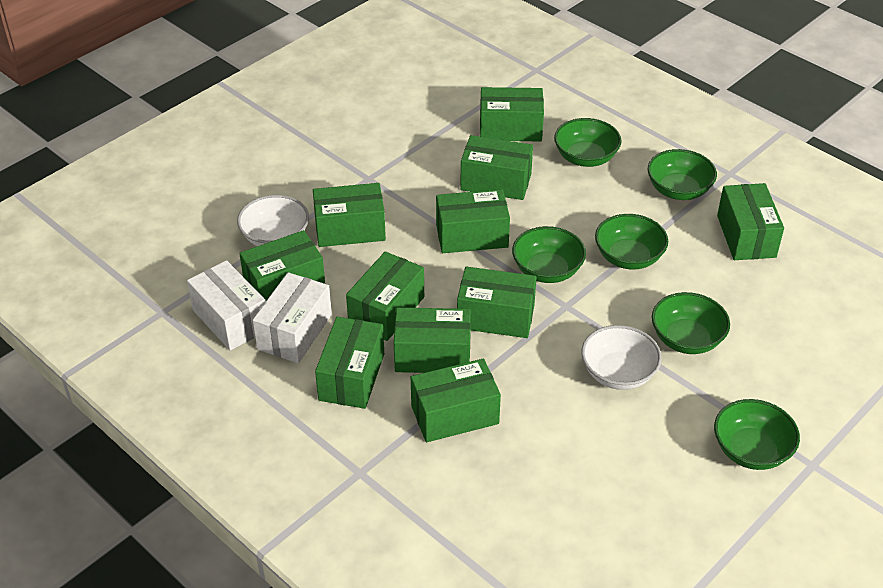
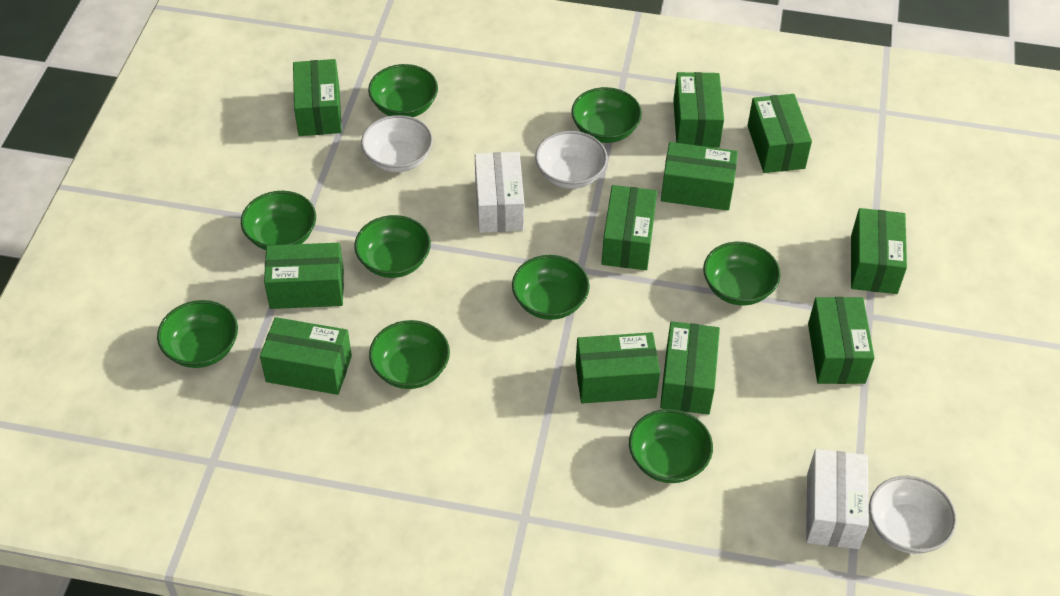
green bowl: [512,226,586,283] [554,118,621,167] [595,214,668,269] [648,149,717,200] [652,292,730,354] [714,399,800,470] = 6 -> [157,300,238,368] [241,191,316,250] [354,215,431,278] [368,64,438,117] [369,320,450,389] [512,255,590,320] [571,87,642,143] [629,409,713,483] [703,242,780,306] = 9
white bowl: [237,195,309,246] [581,325,662,390] = 2 -> [361,115,433,172] [535,131,608,189] [869,476,957,554] = 3

